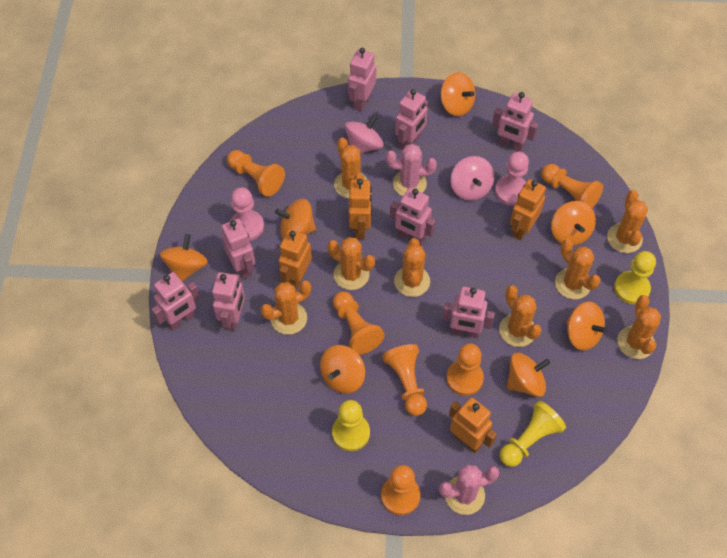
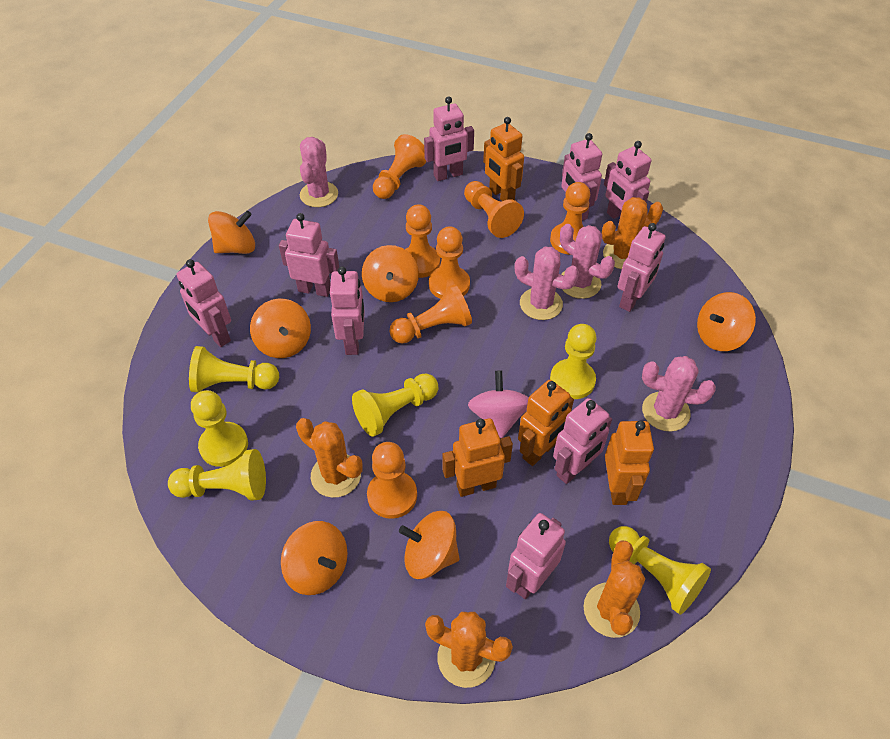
orange cactus: [261,281,311,335] [327,237,375,290] [334,138,367,199] [394,238,430,297] [499,285,542,347] [555,239,601,299] [607,190,648,253] [617,295,661,359] = 8 -> [296,418,363,498] [425,612,513,688] [583,540,645,638] [602,197,663,269] = 4
orange pawn: [227,150,285,197] [333,291,385,354] [381,465,420,515] [382,344,427,416] [446,343,484,396] [541,164,603,208] = 6 -> [367,442,417,519] [373,134,427,199] [389,284,472,344] [405,204,440,278] [429,226,470,299] [464,181,524,238] [550,182,590,255] = 7
orange spinning top: [160,234,208,282] [275,199,316,239] [320,345,365,394] [441,72,475,116] [507,353,550,397] [551,201,596,246] [566,302,607,351] = 7 -> [208,211,255,254] [250,299,311,358] [281,521,347,595] [362,245,419,302] [399,511,459,579] [697,292,756,351] = 6
pink cactus: [386,144,437,196] [439,464,499,515] = 2 -> [300,137,338,207] [515,247,579,320] [560,224,615,299] [642,356,716,432] = 4
pink pawn: [230,187,264,241] [495,152,529,205] = 2 -> none = 0
pink robot: [151,272,200,330] [212,272,245,331] [221,218,255,279] [348,48,376,112] [390,188,435,246] [395,89,428,149] [442,287,495,338] [492,92,538,152] = 8 -> [177,259,231,347] [279,213,339,297] [330,267,365,355] [424,96,474,181] [506,513,566,599] [553,398,612,484] [561,133,602,221] [604,141,651,220] [617,223,666,312] = 9
pink spinning top: [345,115,384,154] [451,156,494,201] = 2 -> [468,370,529,438] = 1
yellow pawn: [332,400,370,451] [500,401,566,467] [614,251,656,304] = 3 -> [168,449,266,501] [189,346,279,392] [191,390,248,467] [352,373,438,437] [550,324,597,399] [609,526,711,615] = 6

